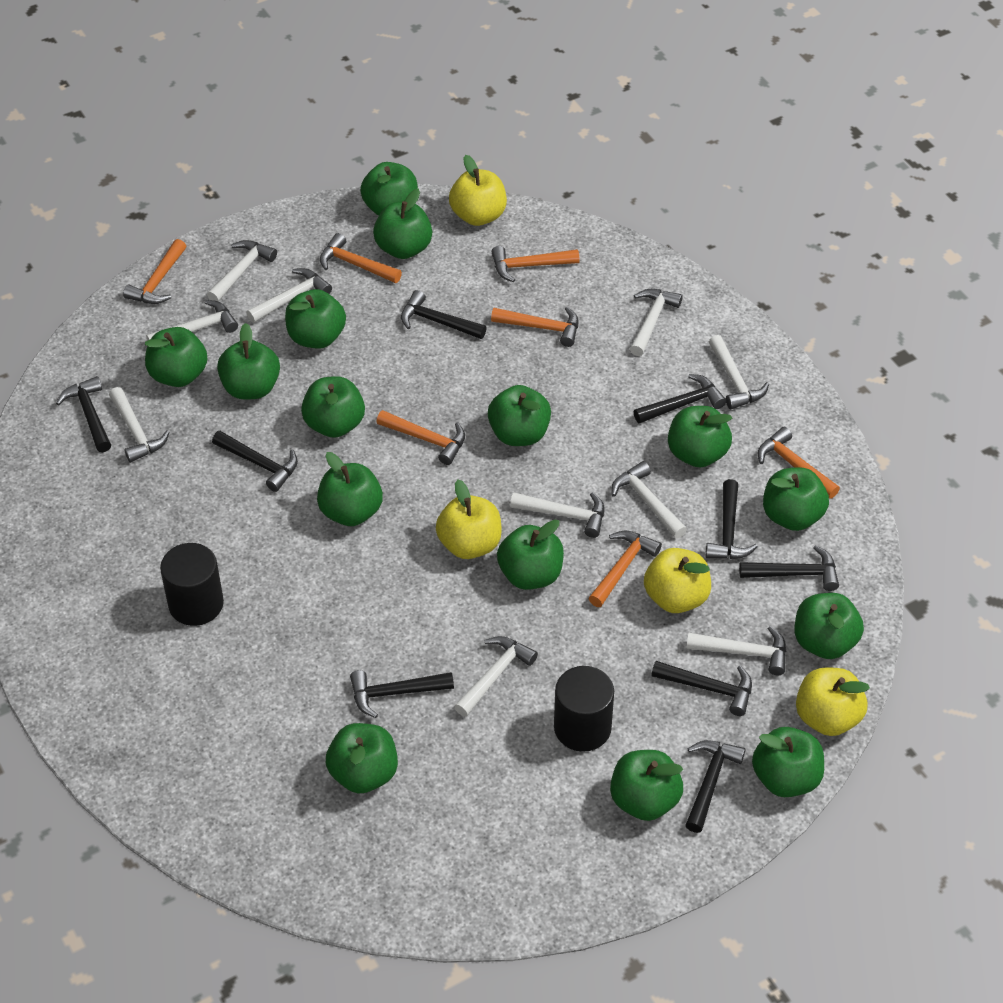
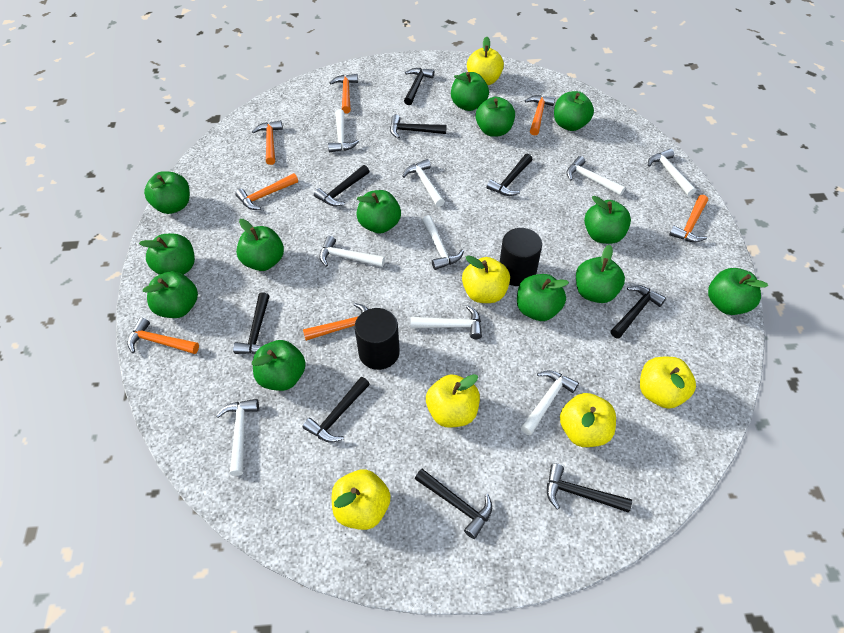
green apple: [145,327,207,387] [217,323,280,400] [285,289,346,349] [301,376,365,438] [317,452,383,526] [326,723,398,793] [360,162,418,216] [373,189,432,259] [488,385,551,446] [497,520,564,590] [610,750,683,821] [668,406,732,467] [752,727,824,797] [763,467,829,531] [795,593,864,659] = 15 -> [139,233,195,275] [143,271,198,318] [144,171,190,214] [236,219,284,271] [252,340,306,391] [356,190,401,234] [451,72,489,111] [476,97,515,137] [517,274,569,321] [554,91,594,131] [576,245,625,303] [584,196,631,244] [708,268,768,315] = 13
white hammer: [109,387,170,463] [146,300,238,341] [207,240,277,301] [246,268,332,323] [454,636,538,717] [510,492,604,538] [611,461,687,539] [630,289,683,356] [686,626,786,675] [709,335,769,409] = 10 -> [216,399,259,476] [319,236,385,267] [328,109,359,152] [402,159,445,207] [410,305,482,339] [422,215,464,270] [521,370,579,435] [566,156,626,196] [648,149,696,196] = 9
yellow apple: [436,480,502,559] [449,155,507,226] [644,548,711,613] [796,667,870,736] = 4 -> [332,470,391,530] [426,374,480,427] [462,255,510,303] [467,36,504,85] [560,393,616,447] [640,357,696,409] = 6

